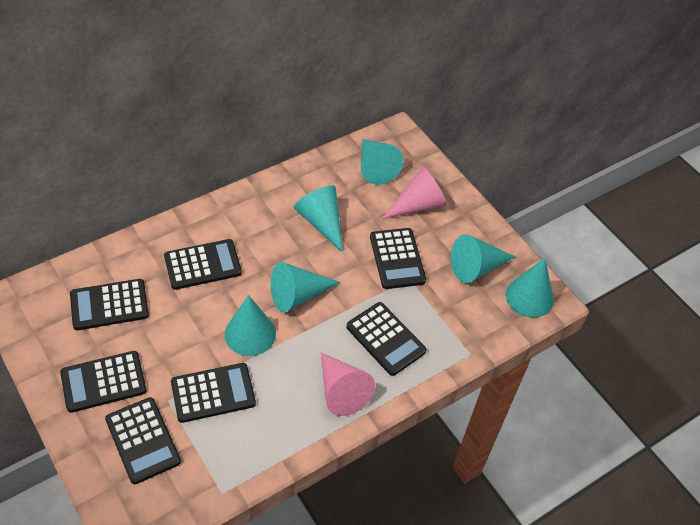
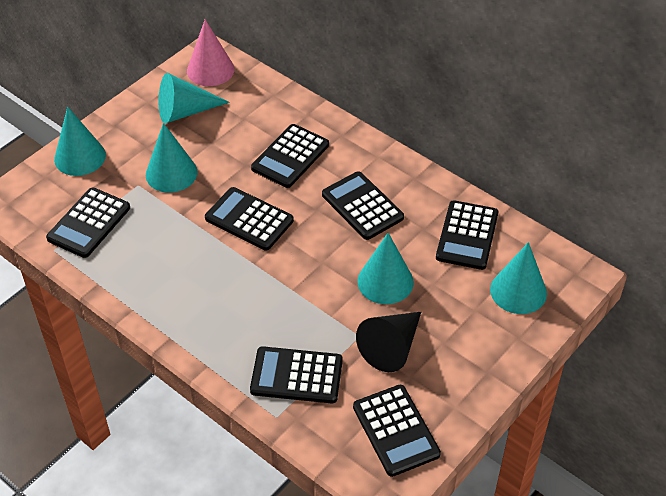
black cone: none = 0 -> [356,312,421,372] = 1
pink cone: [321,353,375,416] [382,167,447,219] = 2 -> [187,20,235,86] = 1
turquoise cone: [225,295,276,356] [271,262,340,312] [294,185,343,253] [361,139,403,185] [451,234,515,283] [506,258,554,318] = 6 -> [54,107,106,176] [146,123,198,193] [159,73,230,123] [357,233,414,304] [490,242,547,314] = 5

